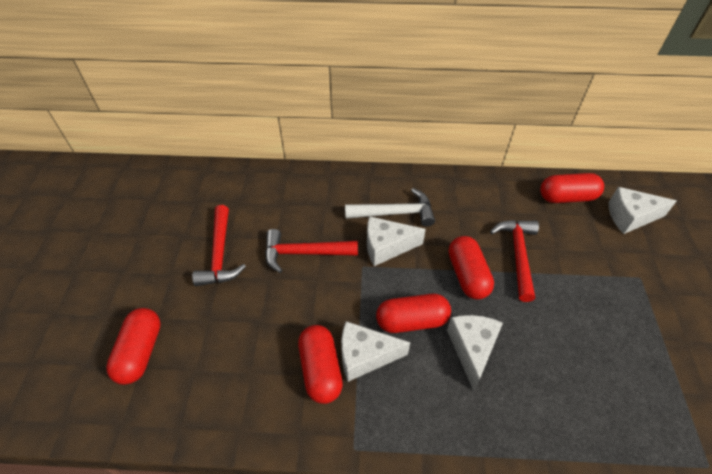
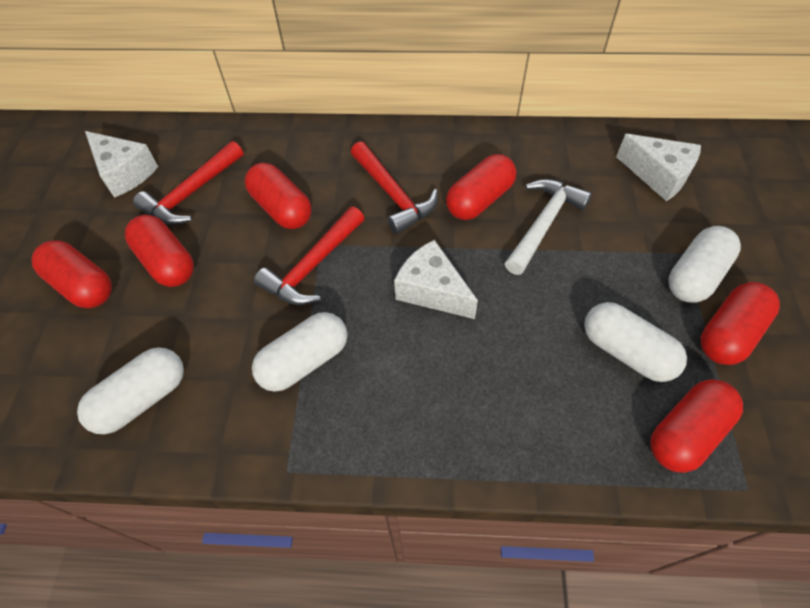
red capsule: [106,308,161,385] [298,325,343,404] [376,294,451,333] [449,236,494,300] [540,173,604,203] = 5 -> [31,241,112,308] [125,215,194,287] [245,163,312,229] [446,154,516,220] [650,379,743,473] [701,282,780,365] = 6
white capsule: none = 0 -> [77,347,184,434] [252,312,347,392] [584,302,687,382] [669,226,741,303] = 4
white cheese: [341,321,410,382] [367,216,426,266] [447,315,503,391] [609,187,677,234] = 4 -> [85,131,158,198] [394,240,478,319] [616,134,701,201] = 3

